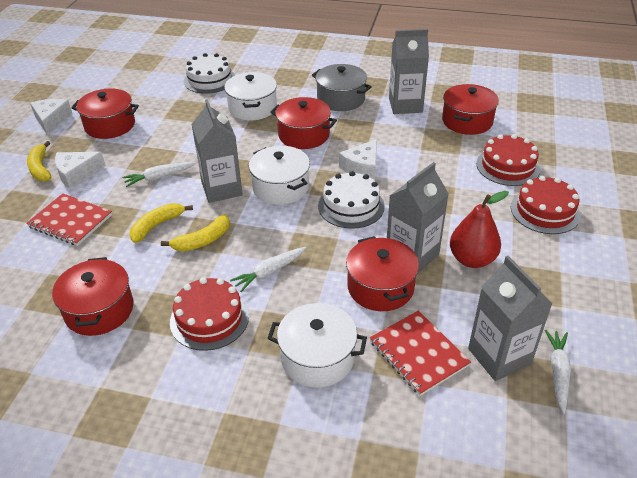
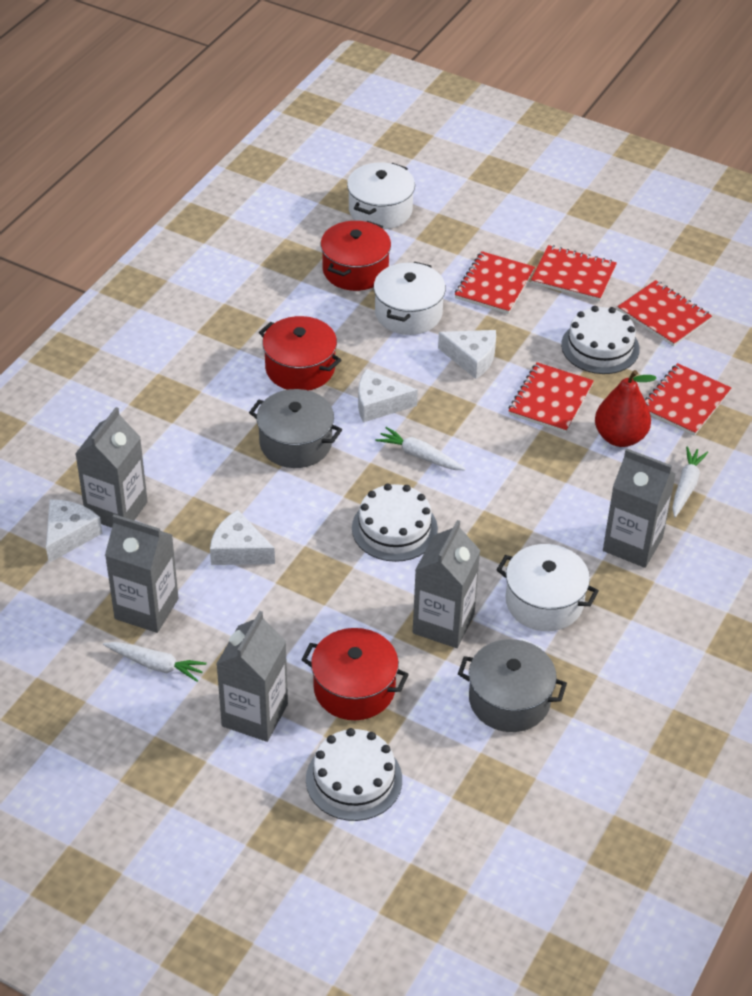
grey carton: [191,99,243,203] [387,162,449,274] [389,29,429,114] [468,256,553,381] = 4 -> [75,407,148,528] [105,514,179,633] [217,611,288,742] [413,520,480,648] [603,448,676,568] = 5
grey pot: [312,64,372,111] = 1 -> [249,389,342,468] [458,639,567,732] = 2
red cake: [170,277,249,351] [476,134,540,186] [511,176,581,234] = 3 -> none = 0
red notebook: [26,194,112,246] [370,311,471,396] = 2 -> [455,251,535,314] [508,362,594,433] [531,245,617,301] [618,280,712,346] [645,363,731,436] = 5
red pot: [52,257,134,336] [71,88,139,139] [270,97,337,149] [346,236,419,311] [442,84,499,135] = 5 -> [259,316,342,391] [301,628,409,720] [321,221,391,291] = 3
white cake: [184,53,235,94] [318,171,385,229] = 2 -> [306,728,402,821] [352,484,438,562] [561,306,640,374] = 3
white cheese: [30,99,73,135] [55,152,106,189] [339,139,377,180] = 3 -> [46,500,102,563] [210,510,275,565] [358,369,418,423] [438,330,496,379] = 4
yellow banana: [27,141,52,181] [130,203,193,243] [161,215,230,251] = 3 -> none = 0

